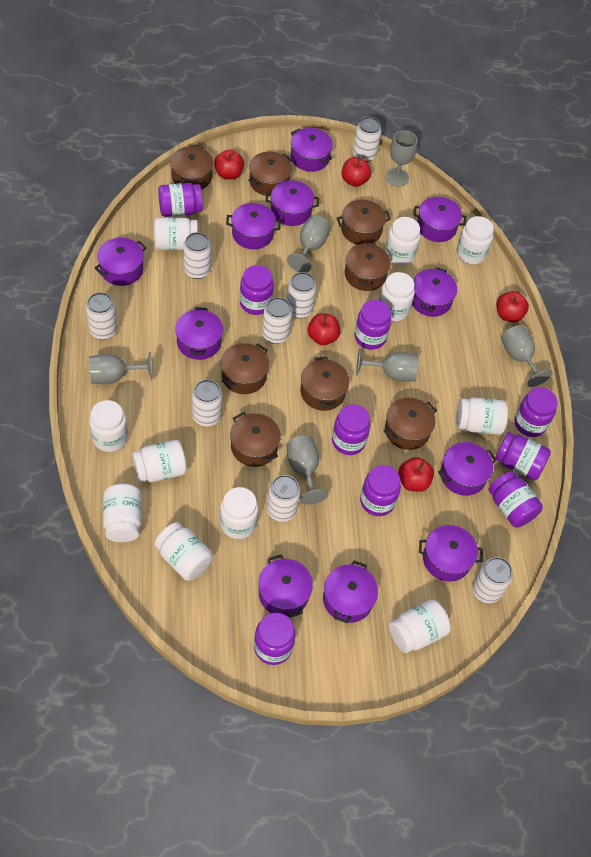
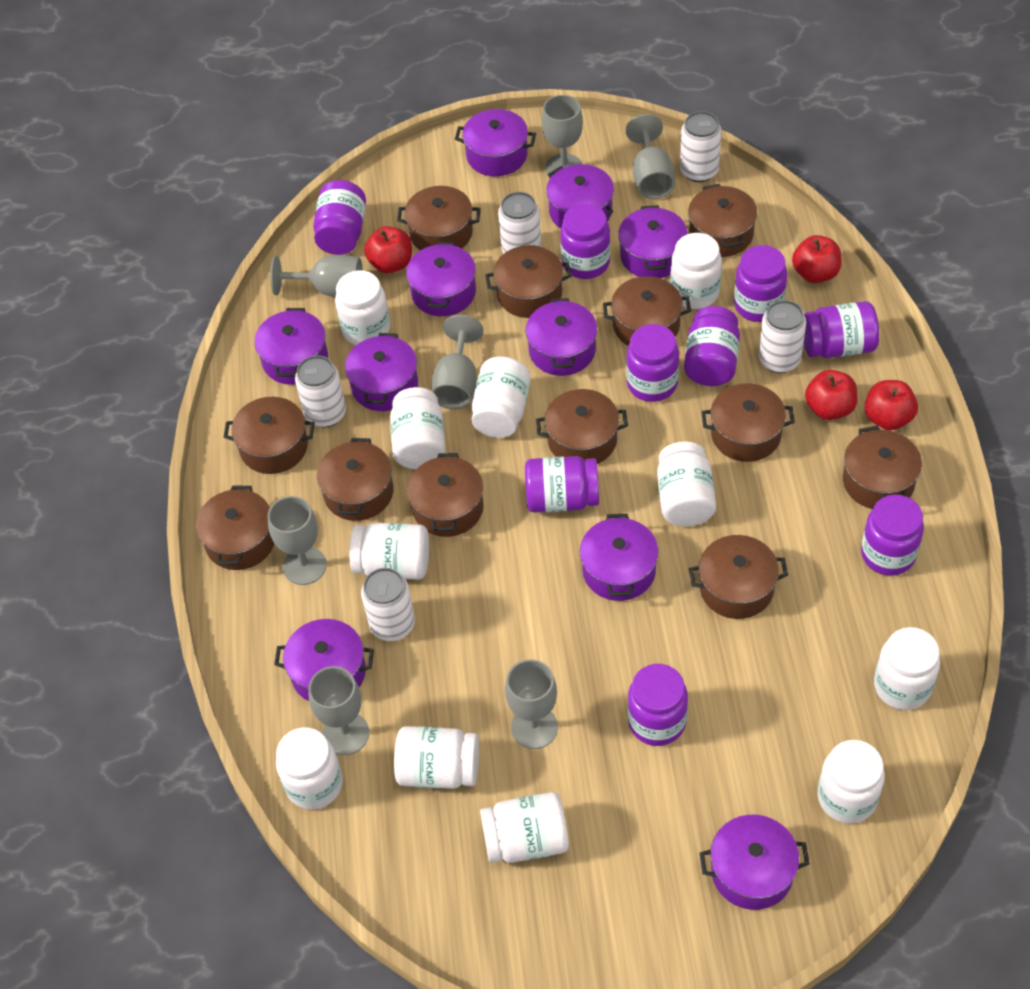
brown pot: [170,145,213,190] [221,343,269,394] [230,412,281,467] [248,152,292,196] [301,357,349,411] [337,200,391,245] [345,242,391,291] [384,398,437,450] = 8 -> [196,485,274,570] [224,397,315,474] [317,438,394,521] [397,186,481,250] [407,453,484,537] [485,245,572,318] [536,389,628,464] [603,276,691,346] [688,184,757,257] [689,535,788,619] [701,383,795,462] [843,425,922,509] = 12
grey goblet: [89,352,153,384] [286,435,329,505] [287,215,330,273] [356,348,419,382] [385,130,417,186] [501,325,552,387] = 6 -> [268,496,327,585] [270,255,363,297] [308,666,369,755] [431,315,484,410] [505,659,558,749] [542,95,583,176] [626,114,675,199] = 7
purple pot: [95,238,146,286] [175,307,223,360] [226,203,281,249] [258,555,313,618] [265,180,319,226] [291,128,333,172] [323,561,378,623] [412,267,457,317] [413,197,467,242] [419,525,483,582] [438,442,497,496] = 11 -> [255,308,328,385] [274,619,374,701] [345,333,418,411] [406,242,476,316] [455,109,536,176] [526,298,597,376] [546,164,614,229] [580,514,659,601] [618,205,688,278] [700,815,810,910] = 10
red apple: [214,150,244,180] [307,313,340,345] [342,157,371,187] [398,457,434,492] [496,291,529,322] = 5 -> [364,226,412,273] [792,235,842,283] [805,370,858,420] [864,380,918,430] = 4
white can: [86,292,117,340] [184,232,211,279] [192,380,222,426] [262,297,292,344] [267,475,300,522] [287,272,316,318] [353,117,382,162] [472,557,513,603] = 8 -> [295,355,346,427] [361,568,415,641] [498,192,541,254] [680,111,721,182] [759,300,806,373] = 5

